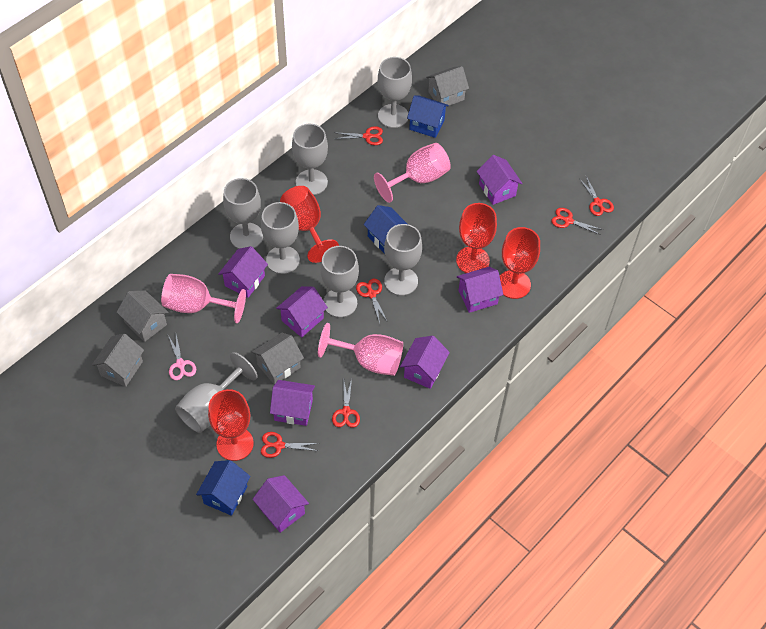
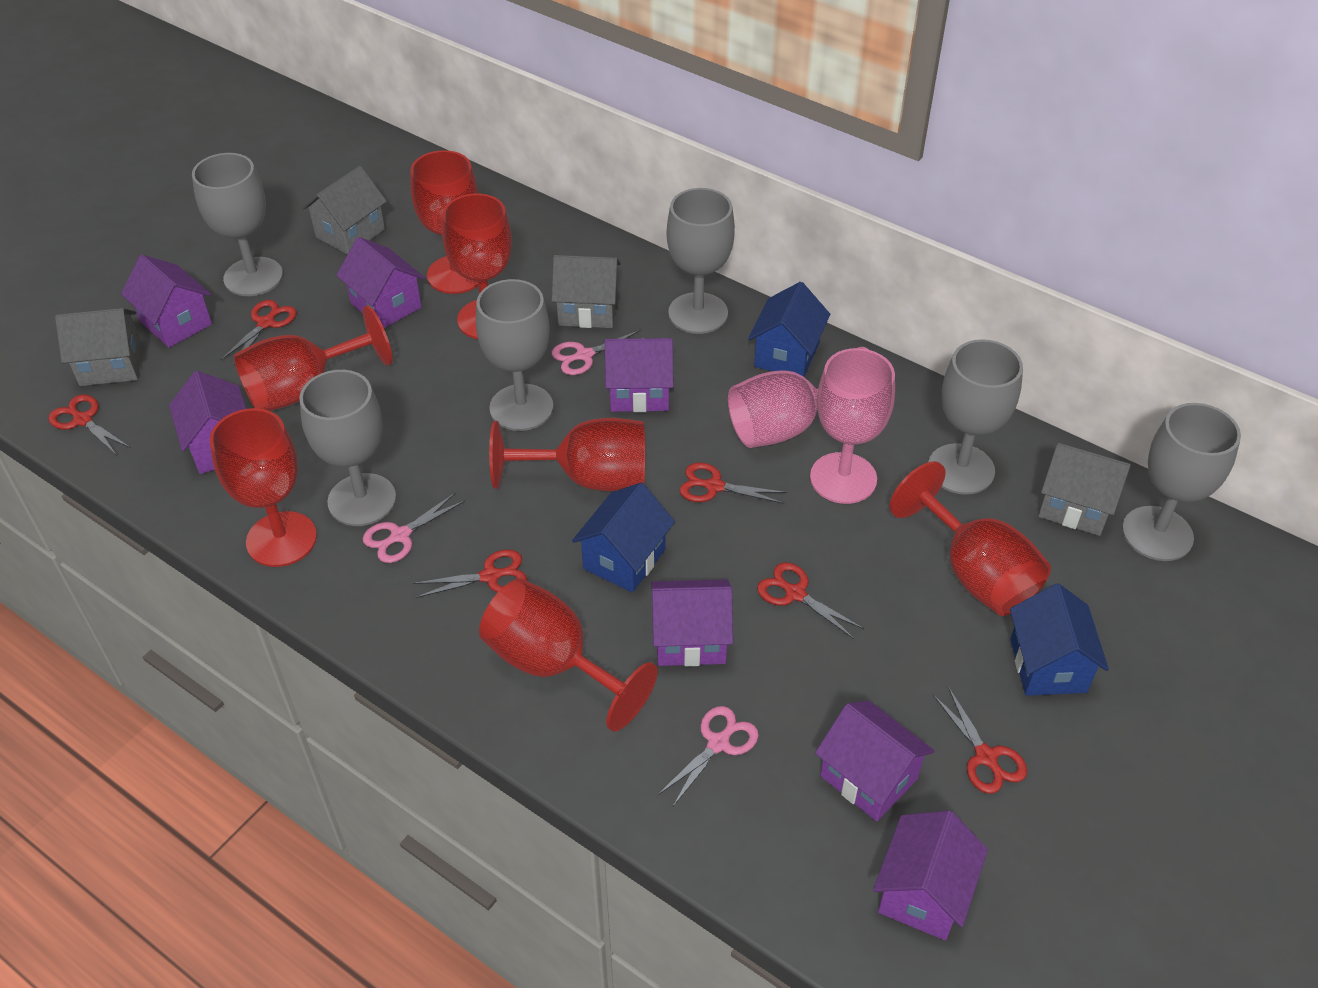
grey goblet: [175,352,258,433] [223,178,263,249] [261,202,300,274] [292,124,328,195] [320,246,359,318] [378,57,412,128] [384,224,422,296] = 7 -> [192,153,283,296] [299,370,396,526] [476,279,553,431] [667,188,735,334] [928,339,1023,495] [1122,403,1241,561] = 6
pink goblet: [161,274,246,323] [318,323,403,376] [374,143,451,203] = 3 -> [728,347,869,448] [810,348,895,504] = 2
pink scissors: [168,335,196,380] = 1 -> [363,492,465,563] [552,330,641,375] [658,706,759,806] = 3
red goblet: [208,389,254,461] [280,186,339,263] [456,203,497,273] [500,227,540,299] = 4 -> [210,408,317,567] [234,305,392,411] [410,150,478,294] [442,194,512,339] [479,579,658,732] [489,418,645,491] [890,461,1051,616] = 7

